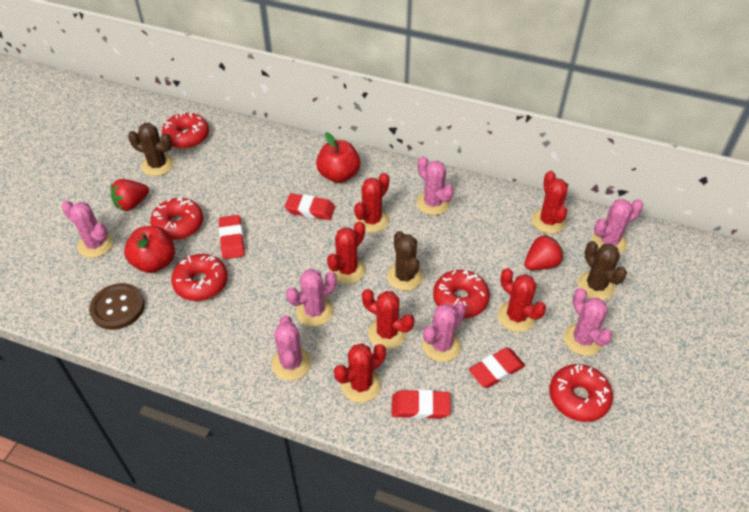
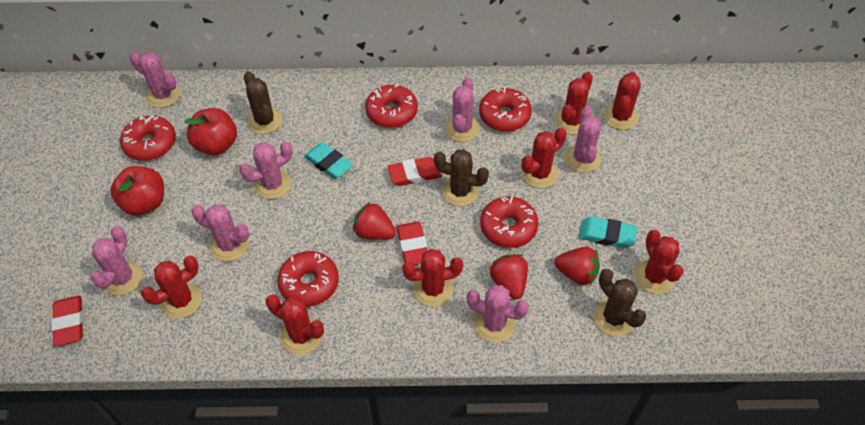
brown button: [89,283,145,330] = 1 -> none = 0
red cactus: [327,221,365,284] [334,343,386,403] [354,173,389,233] [362,289,414,349] [498,268,546,332] [532,171,568,234] = 6 -> [141,256,202,318] [266,295,324,355] [402,249,463,307] [522,127,567,188] [555,72,593,135] [603,72,641,130] [635,230,684,294] = 7
red eraser: [219,215,245,259] [285,194,335,220] [392,389,451,419] [469,348,525,388] = 4 -> [51,295,83,346] [388,157,442,186] [396,222,428,264] = 3
red strawberry: [110,179,149,211] [525,234,563,270] = 2 -> [353,202,396,240] [490,254,528,299] [554,247,600,285] = 3
turquoise eraser: none = 0 -> [304,142,353,179] [579,217,637,248] = 2

